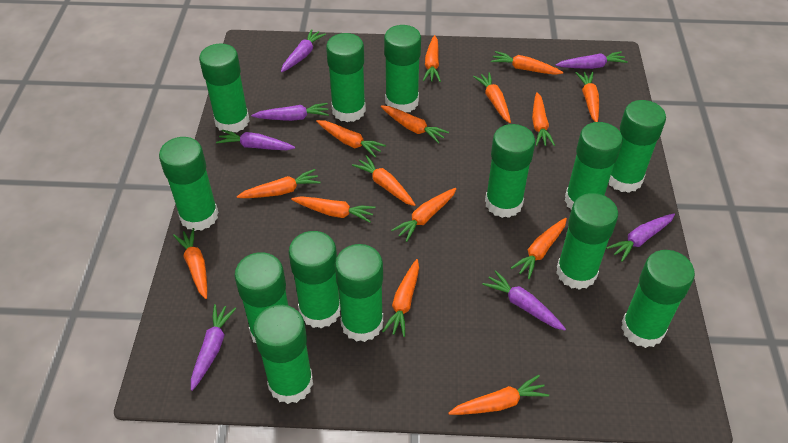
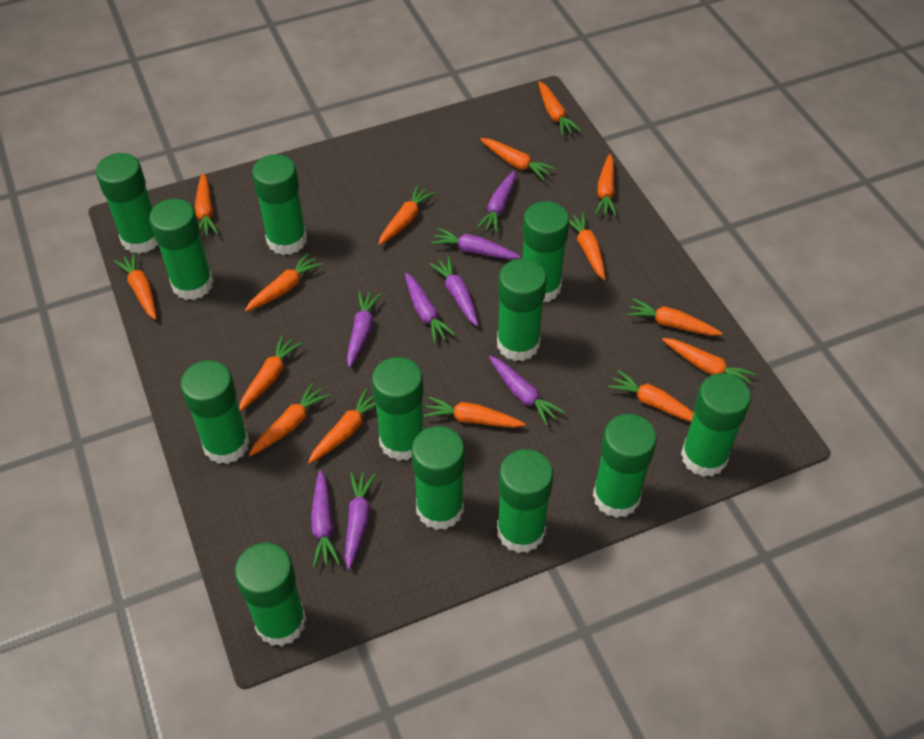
green glue stick: [159,137,219,231] [199,44,250,133] [234,252,288,343] [253,305,313,404] [289,231,341,328] [326,33,366,122] [335,244,383,342] [384,25,421,112] [485,124,535,218] [556,193,618,290] [565,122,623,209] [609,100,666,193] [621,250,695,348] = 13 -> [96,153,159,254] [149,199,214,300] [180,360,250,464] [235,543,306,646] [252,154,307,255] [372,357,424,461] [411,426,465,530] [497,259,547,361] [497,449,553,553] [523,201,569,302] [593,414,657,518] [681,373,751,477] = 12
purple carrot: [191,304,236,391] [216,130,295,150] [251,103,329,121] [281,29,326,72] [482,270,566,331] [556,51,628,69] [606,214,675,262] = 7 -> [311,470,340,568] [345,472,376,569] [347,291,381,368] [405,273,455,344] [429,256,478,326] [431,228,521,259] [476,171,516,233] [489,356,565,426] = 8

